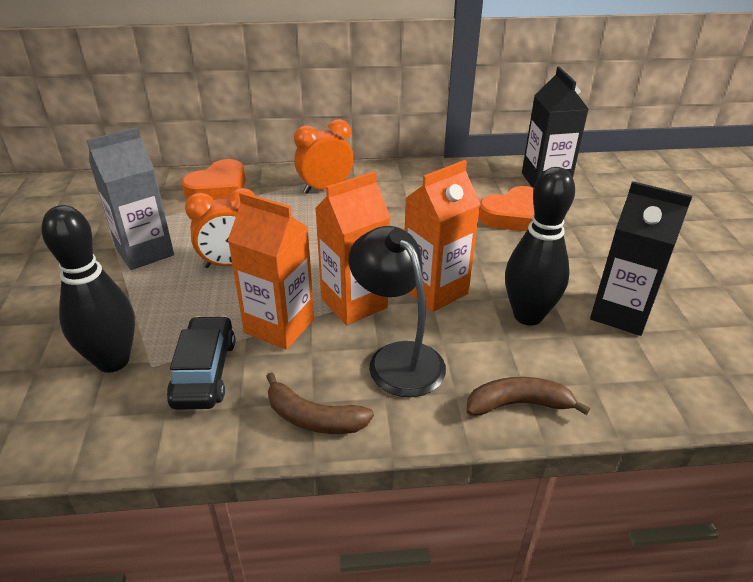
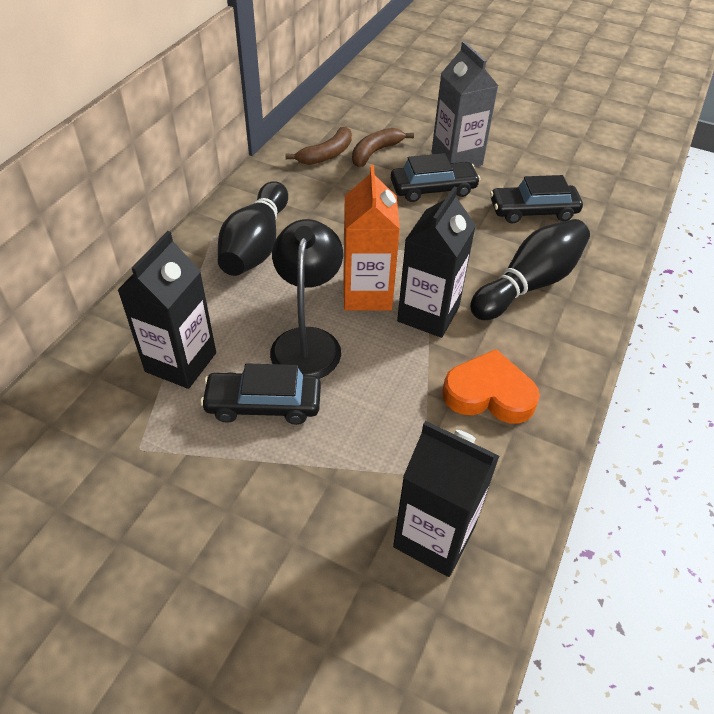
black car: [167,316,235,410] = 1 -> [200,363,321,425] [391,153,481,202] [490,175,583,224] = 3
black carton: [522,67,588,188] [590,181,692,336] = 2 -> [117,231,216,389] [393,421,499,577] [397,186,476,338] = 3
orange carton: [228,192,314,349] [315,171,390,325] [405,160,480,312] = 3 -> [343,165,400,311] = 1
orange clock: [185,188,256,268] [294,119,353,194] = 2 -> none = 0
orange heart: [182,159,246,200] [478,186,534,231] = 2 -> [442,349,540,424] = 1

